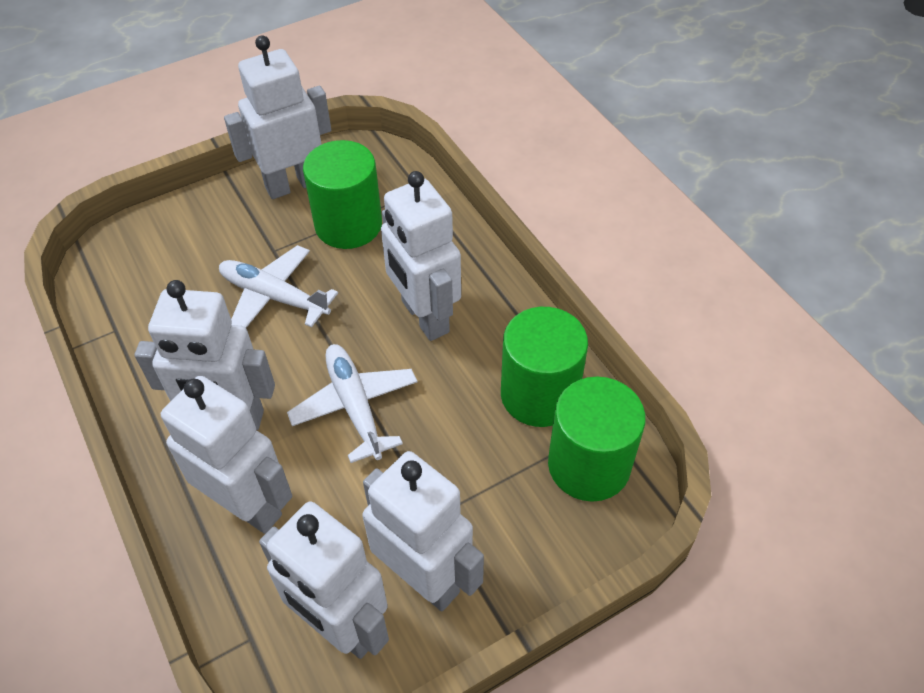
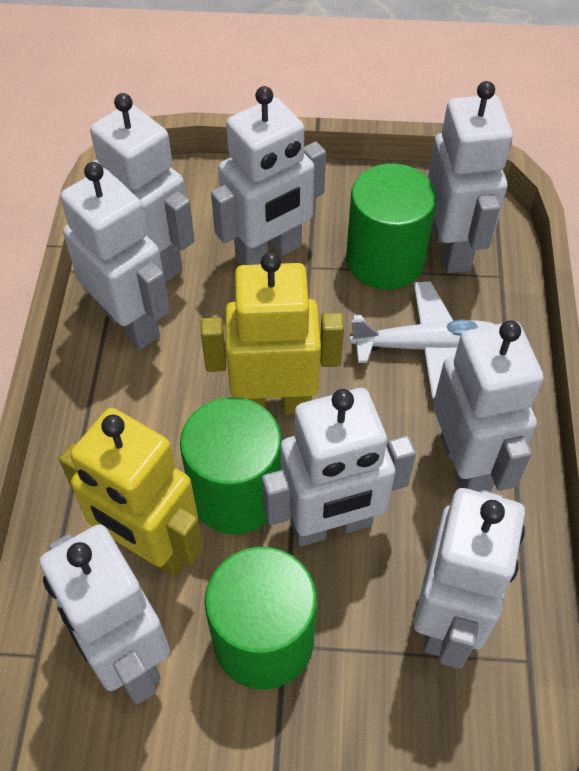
white plane: [219,245,338,328] [287,344,417,463] = 2 -> [349,282,496,398] = 1
white robot: [134,280,275,430] [161,376,292,534] [224,35,331,199] [259,501,389,659] [362,451,484,611] [381,171,461,341] = 6 -> [39,524,170,705] [60,162,170,349] [90,93,195,283] [211,86,326,265] [262,388,416,547] [414,488,525,669] [428,81,513,273] [433,320,544,492] = 8
yellow robot: none = 0 -> [59,408,203,576] [201,252,344,415] = 2

